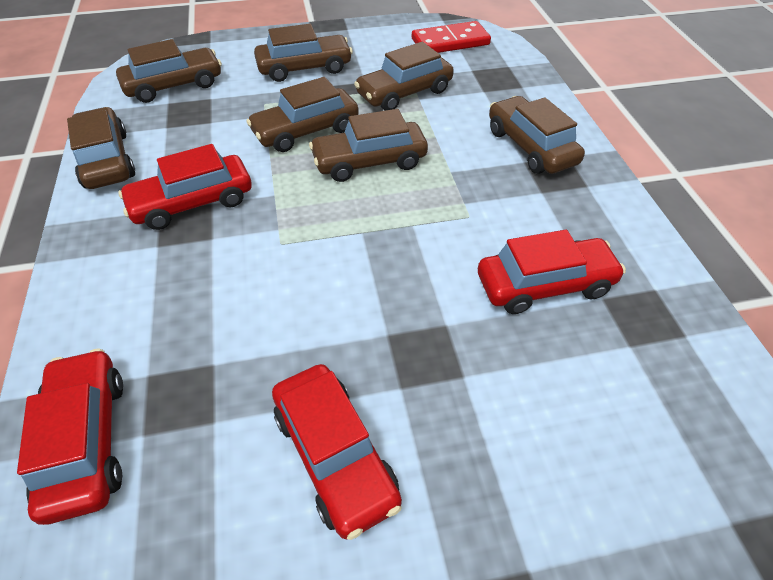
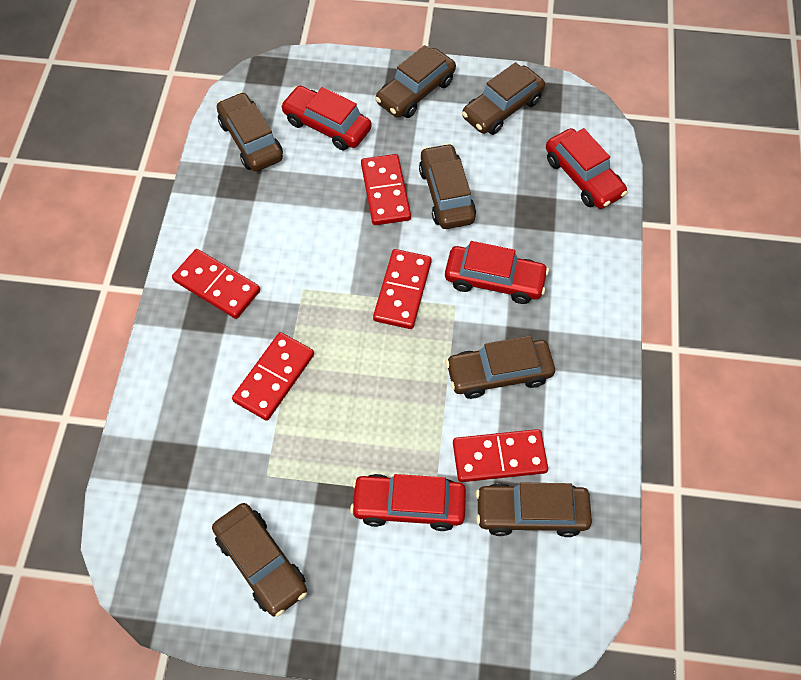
red domino: [412,21,491,53] = 1 -> [172,249,260,319] [232,332,314,421] [361,154,411,225] [373,249,431,329] [453,429,548,482] = 5

